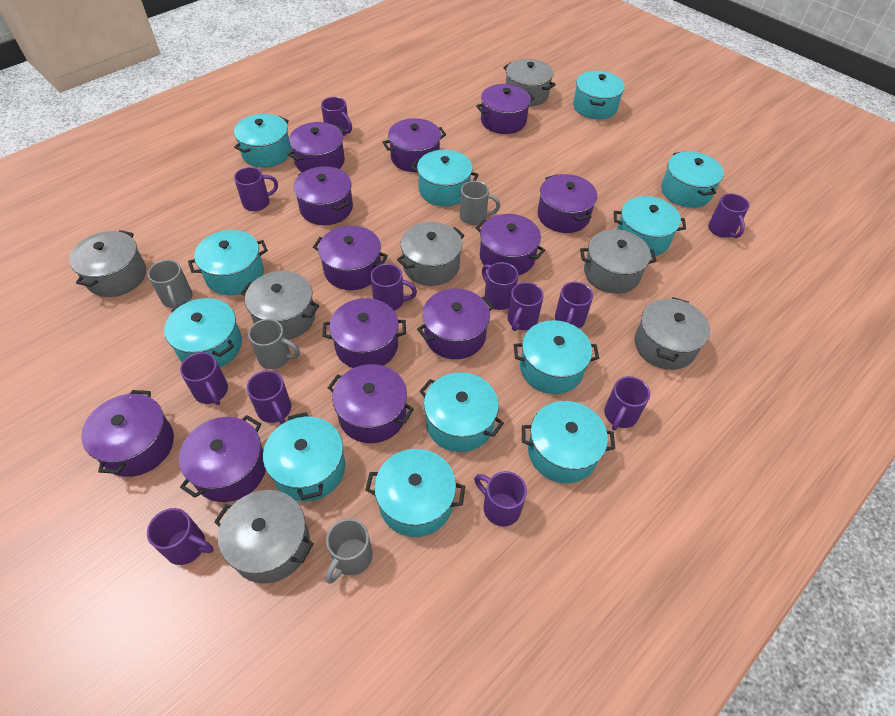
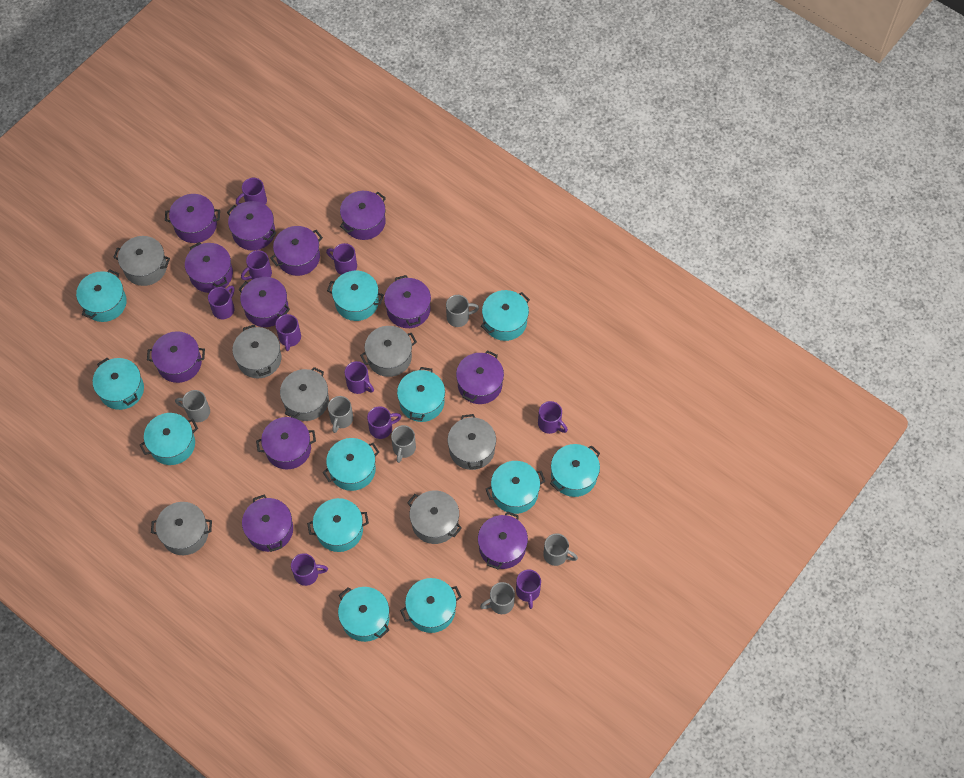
grey mug: [148,260,193,308] [248,319,300,369] [326,519,373,584] [460,181,500,225] = 4 -> [175,390,210,422] [328,396,353,433] [391,425,416,463] [446,295,479,327] [480,582,515,614] [543,533,578,566] = 6
purple mug: [147,508,213,565] [180,352,228,405] [234,167,278,211] [247,370,291,424] [321,97,352,136] [371,264,417,311] [474,471,527,527] [482,262,518,310] [508,282,544,331] [555,282,593,328] [604,376,650,430] [708,193,750,238] = 12 -> [208,286,235,319] [236,178,267,205] [241,250,272,280] [275,314,301,351] [291,553,328,586] [326,243,357,275] [345,361,374,394] [367,406,401,439] [516,570,541,609] [538,401,568,434] = 10

